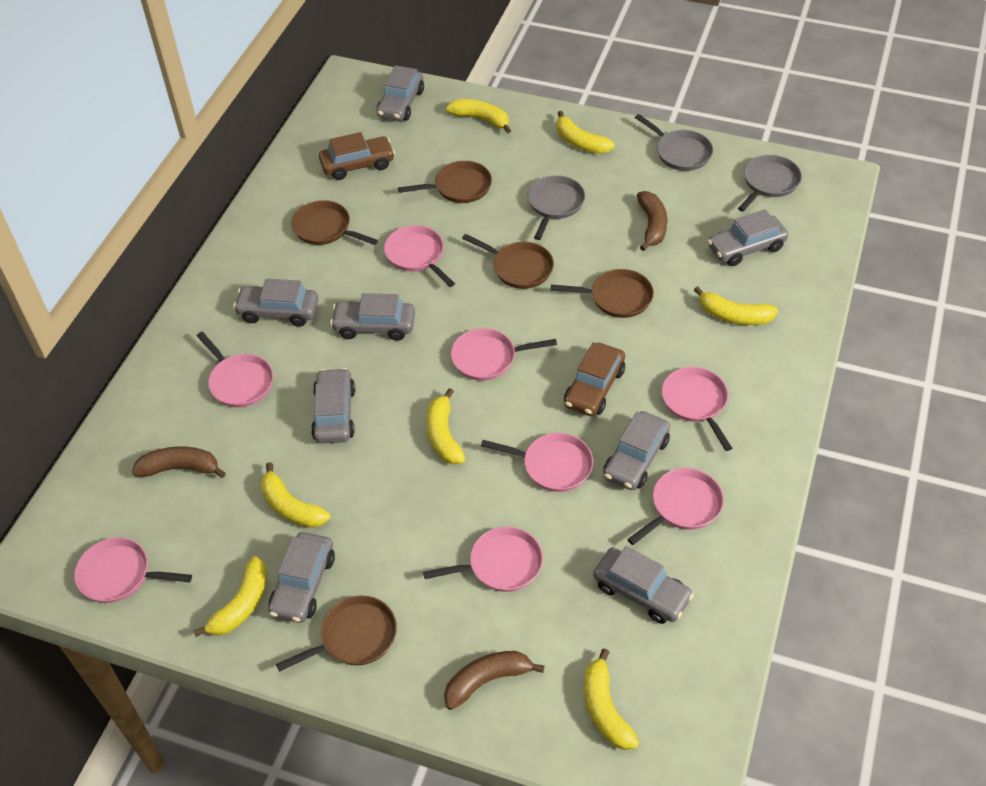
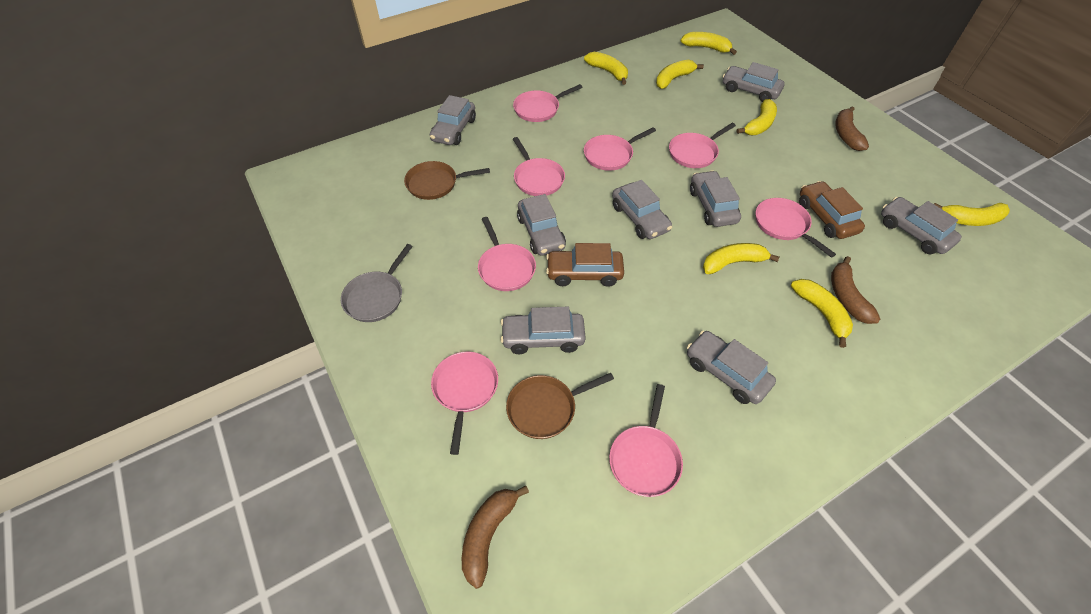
brown pan: [276,596,397,672] [291,200,378,245] [398,161,492,203] [462,234,554,289] [551,269,654,318] = 5 -> [404,161,490,200] [506,373,614,439] = 2
grey pan: [528,175,585,240] [635,114,713,171] [738,155,802,211] = 3 -> [341,244,413,322] = 1

